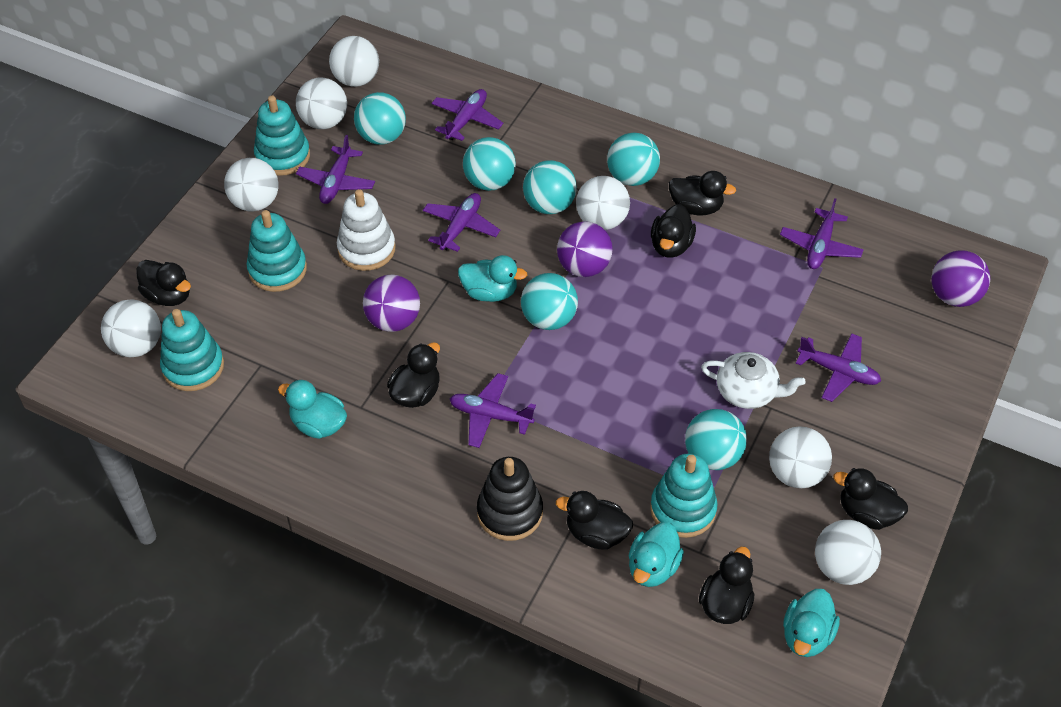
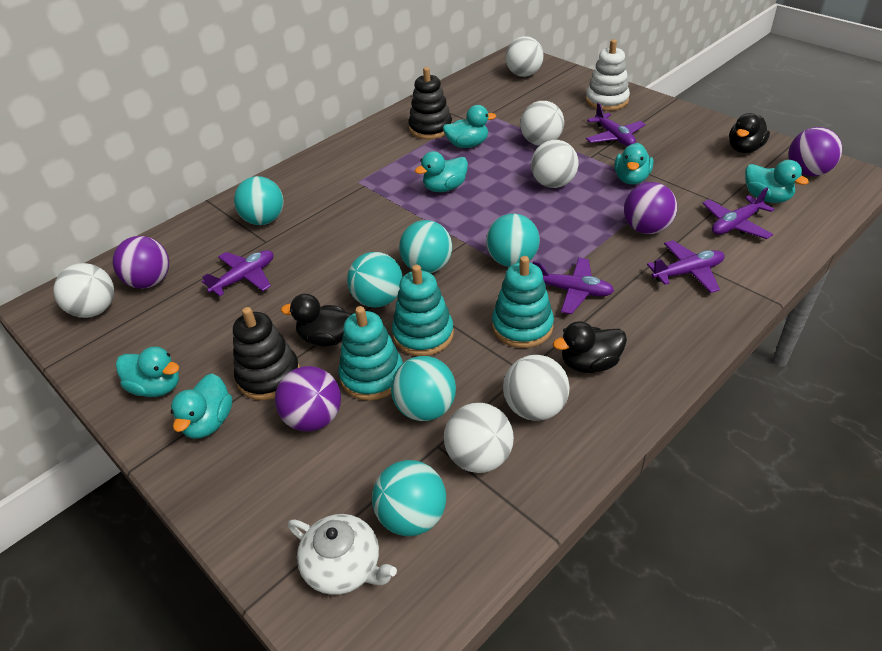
black duck: [136,260,191,306] [387,342,440,408] [556,491,633,550] [651,204,696,258] [669,171,736,216] [699,547,754,624] [833,468,908,530] = 7 -> [281,294,352,346] [553,321,627,373] [729,113,770,153] = 3
black stacking toy: [477,457,543,541] = 1 -> [233,307,300,400] [408,67,452,139] = 2
purple ball: [363,274,420,332] [557,221,613,277] [931,250,990,307] = 3 -> [113,236,169,289] [275,366,341,432] [624,182,677,234] [788,127,842,176] = 4
purple plane: [296,135,375,204] [423,193,500,252] [431,89,503,141] [450,373,536,448] [780,198,864,269] [796,333,881,402] = 6 -> [202,250,273,296] [533,258,614,314] [586,103,646,146] [647,240,725,293] [702,187,774,239] = 5
turquoise duck: [278,380,347,439] [458,255,527,302] [629,522,684,587] [783,589,840,657] = 4 -> [116,347,179,397] [171,373,232,439] [415,151,468,192] [443,105,496,148] [614,143,653,184] [745,160,809,203] = 6
turquoise stacking toy: [160,309,224,391] [247,210,307,292] [254,95,310,176] [650,453,718,538] = 4 -> [339,306,403,401] [392,265,454,356] [492,256,554,348] = 3
white ball: [101,299,161,358] [224,158,278,212] [296,78,347,129] [329,36,379,87] [576,176,630,230] [769,426,832,488] [815,520,881,585] = 7 -> [53,263,114,318] [444,403,514,473] [503,355,569,421] [506,36,544,77] [520,101,564,146] [531,140,578,188] = 6

